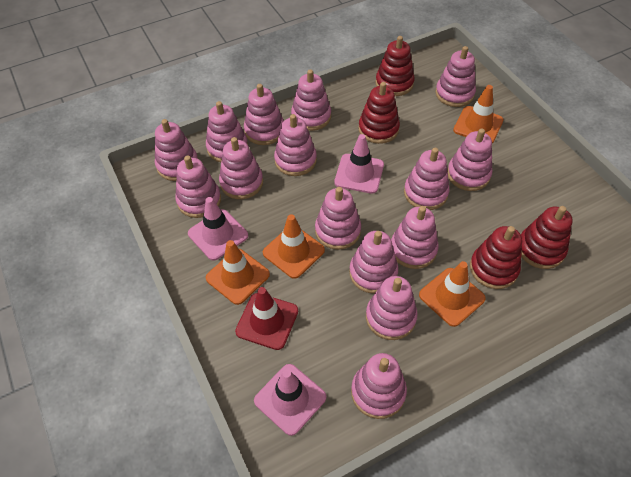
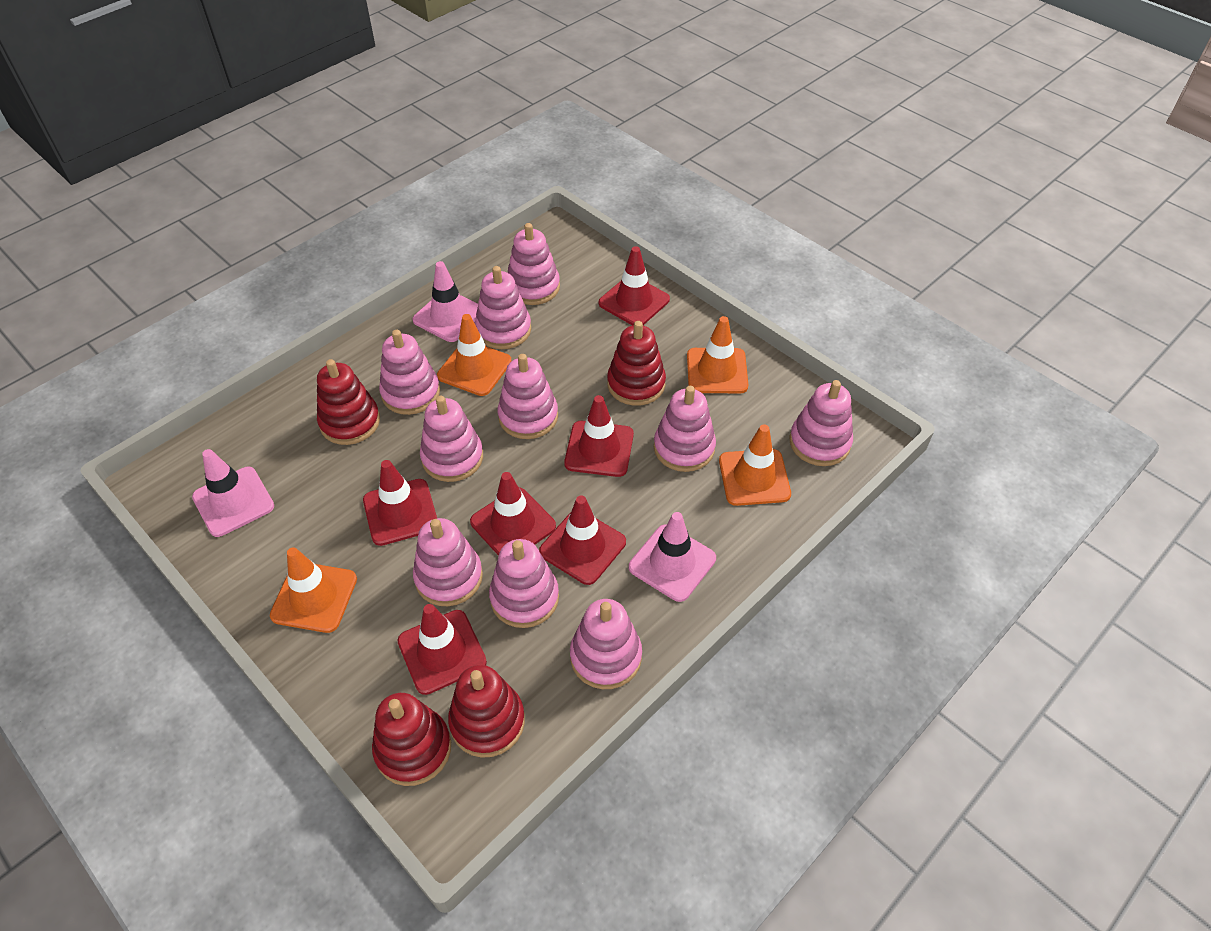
pink stacking toy: [155,119,198,181] [175,155,221,218] [206,101,248,162] [219,137,263,199] [244,84,284,145] [274,114,317,176] [291,69,331,131] [315,187,361,250] [349,231,398,294] [351,353,407,419] [366,276,417,340] [391,206,439,269] [404,148,449,210] [435,46,476,107] [447,128,492,191] = 15 -> [379,330,440,415] [413,518,483,606] [420,396,483,482] [475,266,531,349] [489,539,559,628] [498,354,558,439] [508,223,560,305] [570,599,642,689] [654,386,716,472] [790,380,853,466] = 10
red traffic cone: [235,287,298,350] = 1 -> [363,460,437,546] [397,604,487,695] [470,472,556,556] [539,496,626,585] [564,395,634,477] [599,246,670,326] = 6

